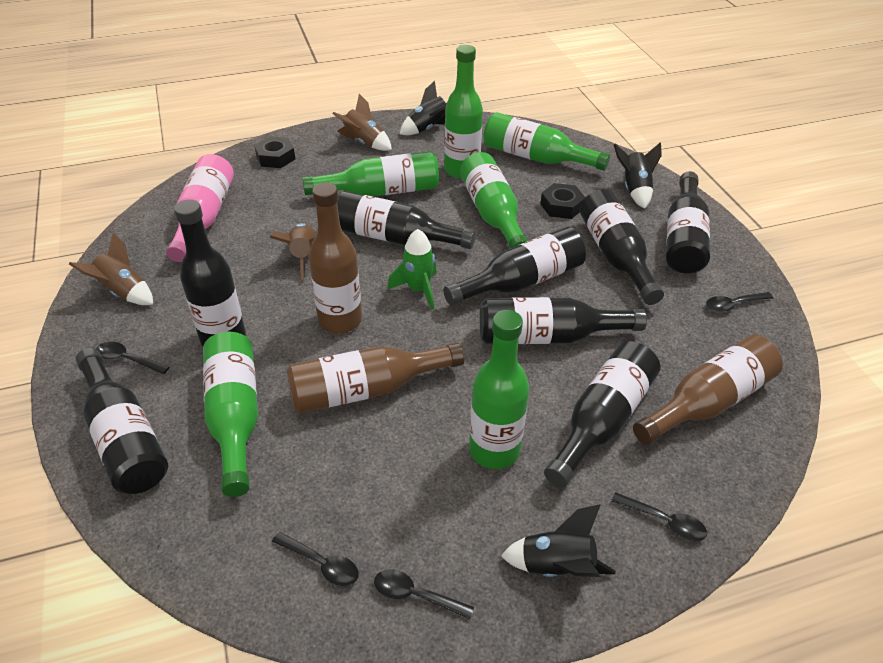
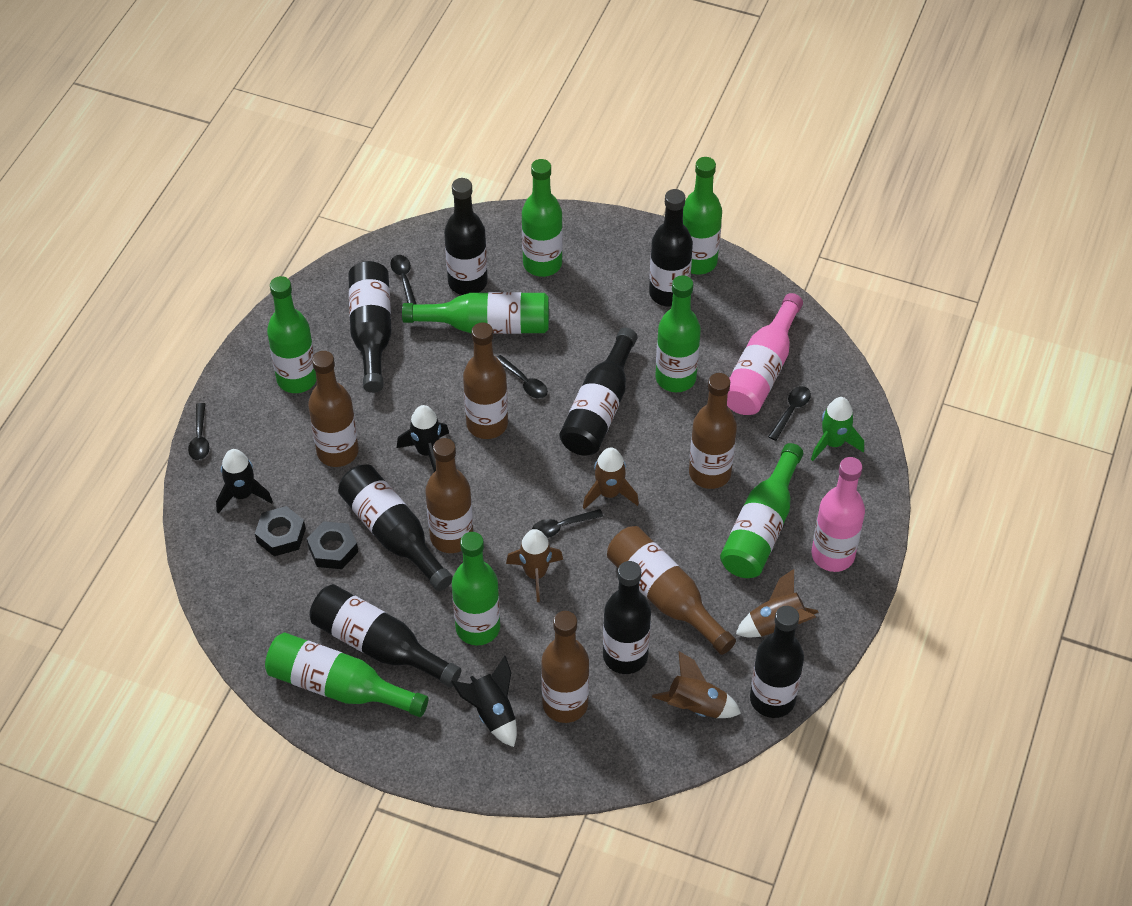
brown bottle: [286,343,464,413] [309,183,362,333] [633,335,783,445] = 3 -> [308,351,359,467] [425,438,473,553] [463,322,508,439] [541,611,589,723] [607,526,736,655] [689,373,737,489] = 6
brown rocket: [69,232,153,305] [269,223,318,280] [332,94,392,151] = 3 -> [506,529,563,602] [583,447,639,509] [652,651,741,718] [736,569,818,637] = 4
green bottle: [203,332,258,497] [302,151,439,196] [444,45,483,179] [460,152,528,248] [469,310,529,469] [484,112,610,171] = 6 -> [265,632,428,717] [267,276,317,393] [402,292,549,334] [452,532,500,645] [522,159,563,277] [655,275,701,392] [683,157,722,274] [720,443,803,578] = 8
pink bottle: [166,154,234,262] = 1 -> [727,293,803,415] [811,457,865,572] = 2

